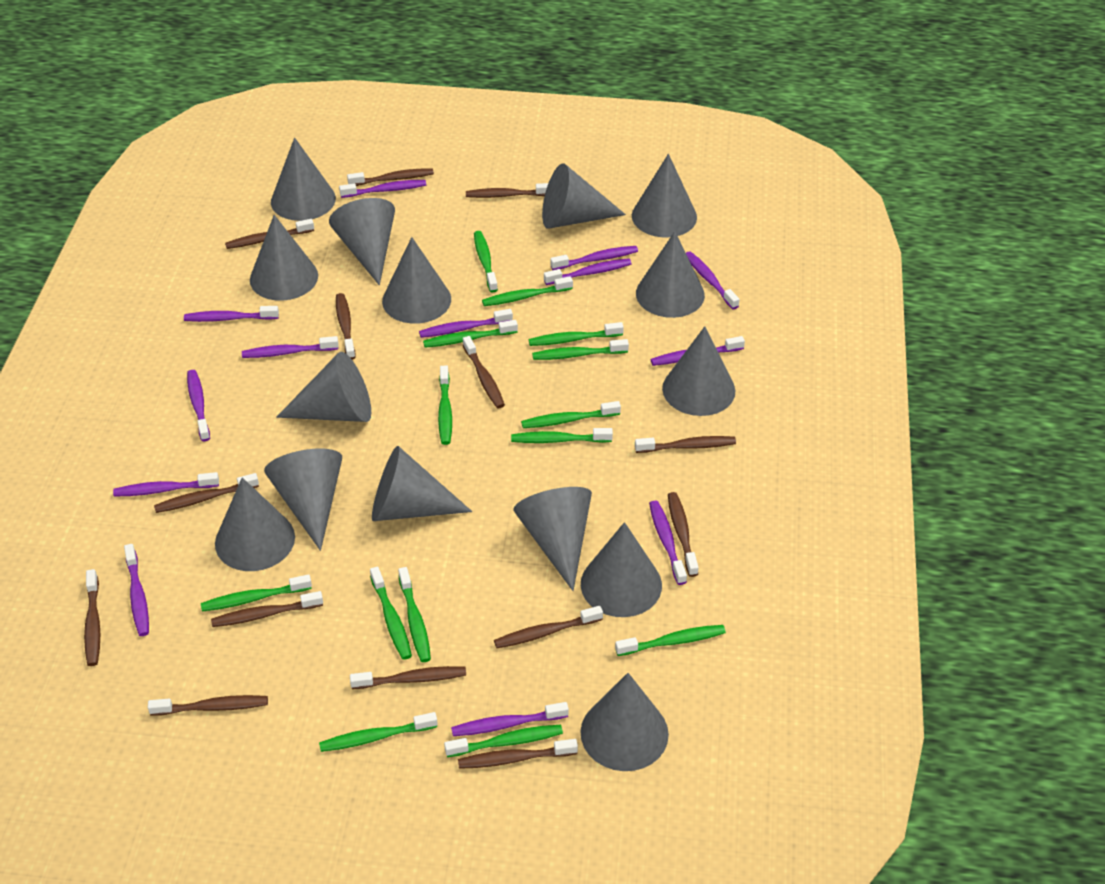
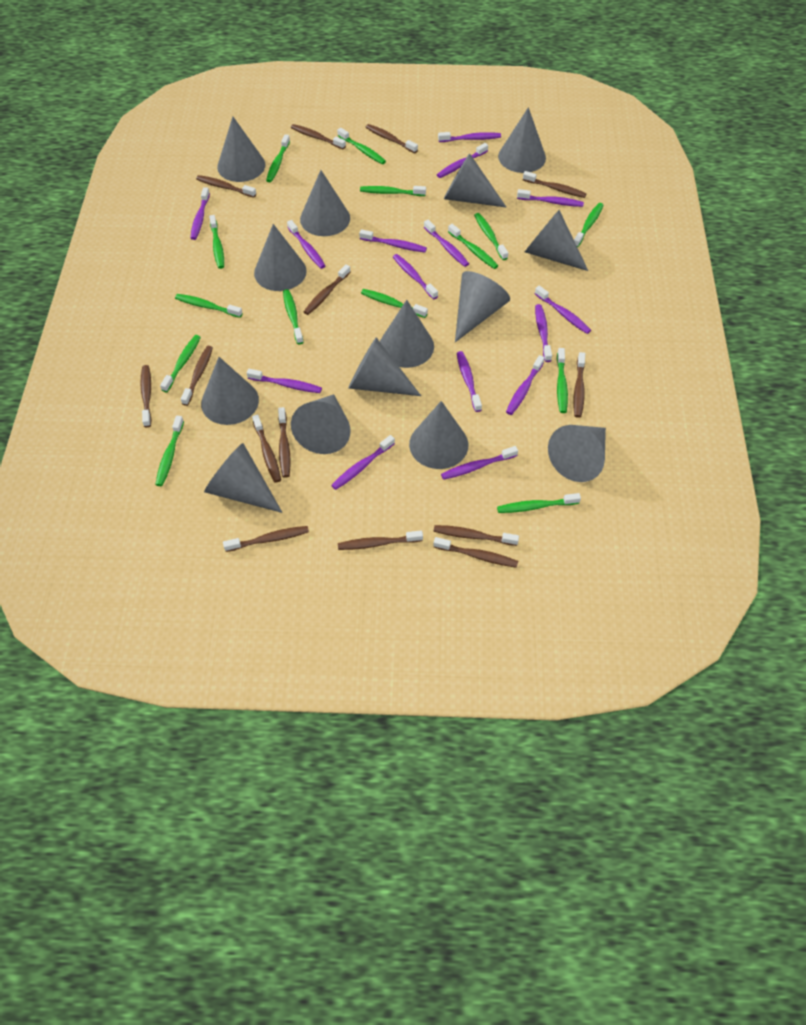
grey cone: [215,477,295,571] [250,215,318,301] [264,449,342,551] [271,138,336,221] [276,352,371,422] [329,198,395,285] [372,446,472,521] [382,237,451,324] [513,487,592,591] [542,163,626,229] [580,673,669,771] [581,522,662,617] [632,154,697,237] [636,231,705,318] [662,326,735,416] = 15 -> [201,357,259,425] [204,443,283,513] [217,117,265,182] [254,224,307,291] [291,394,350,454] [300,170,350,236] [348,337,421,396] [380,300,434,368] [409,401,468,469] [444,153,506,207] [455,271,510,342] [498,107,546,173] [525,210,588,271] [548,425,606,482] = 14
purple toothbrush: [113,472,219,497] [124,544,149,636] [184,306,279,322] [187,370,210,441] [242,336,339,358] [339,180,426,198] [419,309,513,338] [451,702,569,736] [544,258,632,285] [550,246,638,270] [649,500,687,585] [651,336,745,366] [686,251,740,309] = 13 -> [190,187,210,240] [247,369,322,393] [287,220,325,269] [331,435,395,490] [359,229,427,252] [393,254,438,300] [424,220,469,267] [437,143,488,178] [438,132,501,142] [441,446,518,480] [457,351,482,412] [506,355,545,415] [517,189,584,207] [535,286,591,334] [535,304,552,362] = 15

